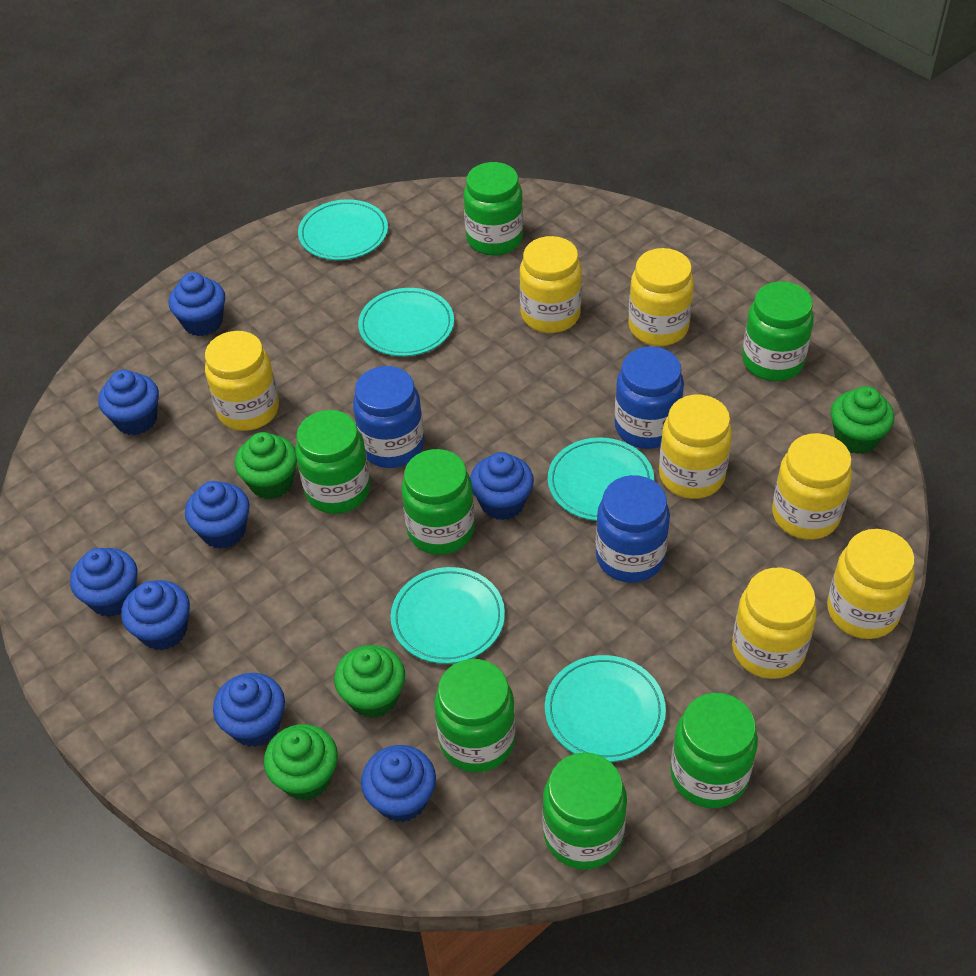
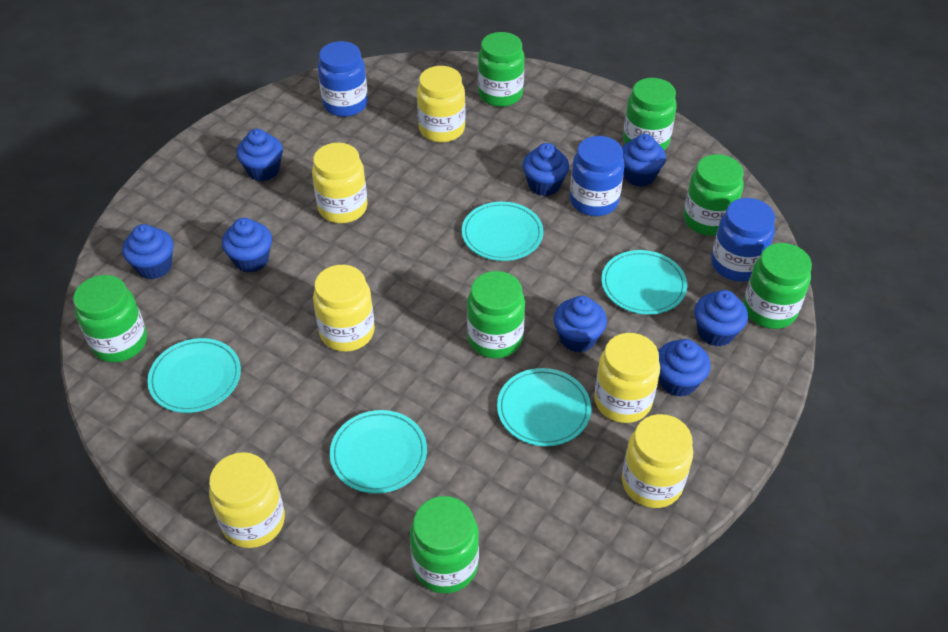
green cupcake: [235,432,297,499] [264,724,338,801] [334,645,405,718] [831,386,894,454] = 4 -> none = 0
yellow jar: [205,331,279,431] [520,236,582,333] [628,248,694,346] [659,394,732,499] [732,568,817,679] [772,433,852,540] [827,529,915,639] = 7 -> [209,452,285,548] [312,143,368,223] [313,265,375,352] [417,66,465,142] [594,333,660,423] [622,414,693,508] = 6

